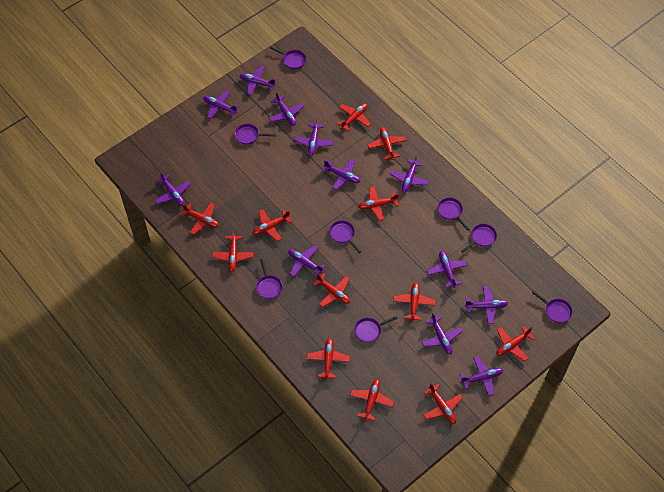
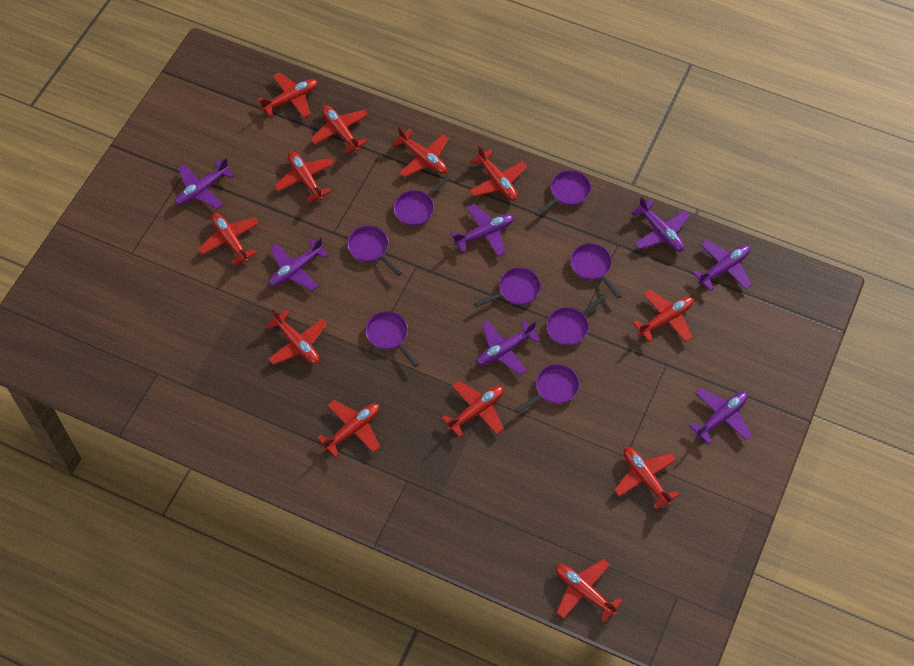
purple plane: [155,172,191,205] [203,90,239,119] [239,66,277,95] [268,92,304,125] [288,245,326,277] [294,118,333,156] [322,159,360,190] [390,155,429,193] [421,313,462,354] [427,251,468,288] [460,356,503,397] [465,286,508,324] = 12 -> [175,158,234,209] [269,238,329,291] [450,204,514,257] [477,320,541,375] [631,196,690,251] [689,388,752,444] [692,240,752,291] = 7

